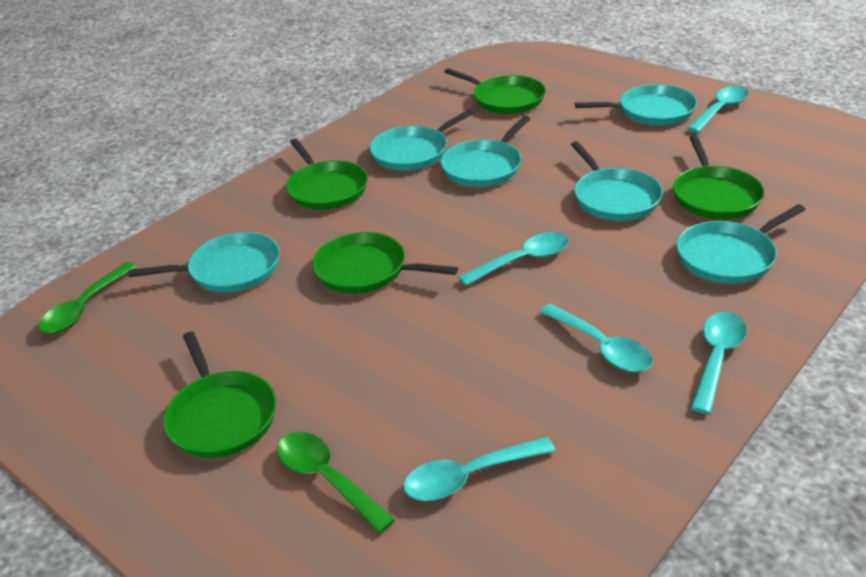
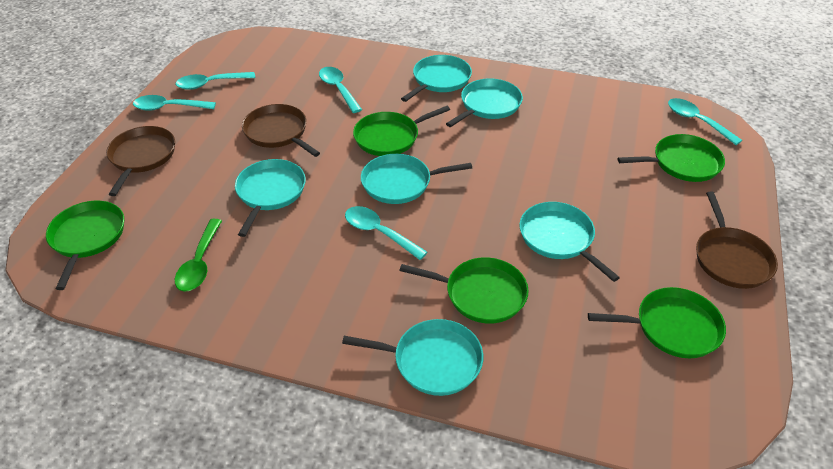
brown pan: none = 0 -> [106,126,175,196] [242,104,320,157] [696,192,778,289] = 3
green spoon: [39,262,137,333] [277,432,395,533] = 2 -> [175,219,222,292] = 1

